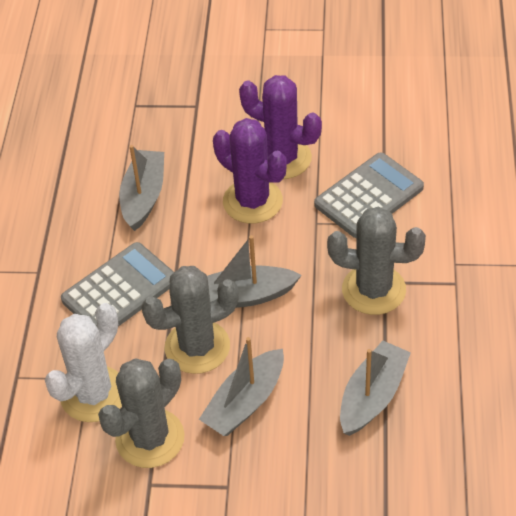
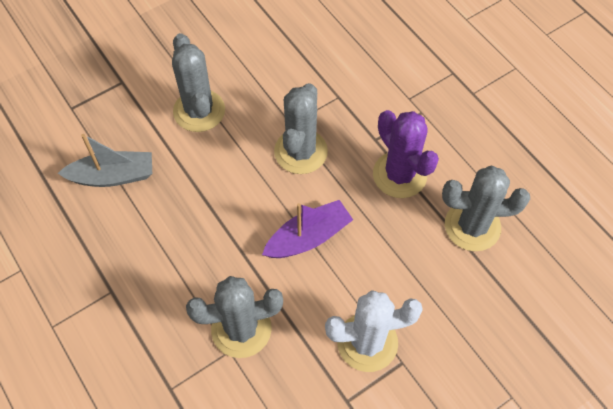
grey boat: [119,145,164,231] [199,337,284,436] [207,235,302,308] [340,341,411,436] = 4 -> [58,134,152,187] = 1
grey cactus: [98,358,185,468] [141,266,239,374] [327,207,426,315] = 3 -> [172,33,225,132] [186,276,283,358] [274,83,328,174] [442,166,530,251] = 4
grey calculator: [61,242,174,327] [314,153,424,238] = 2 -> none = 0
purple boat: none = 0 -> [262,200,353,258] = 1
purple cactus: [213,118,287,224] [239,75,322,179] = 2 -> [373,110,439,198] = 1

